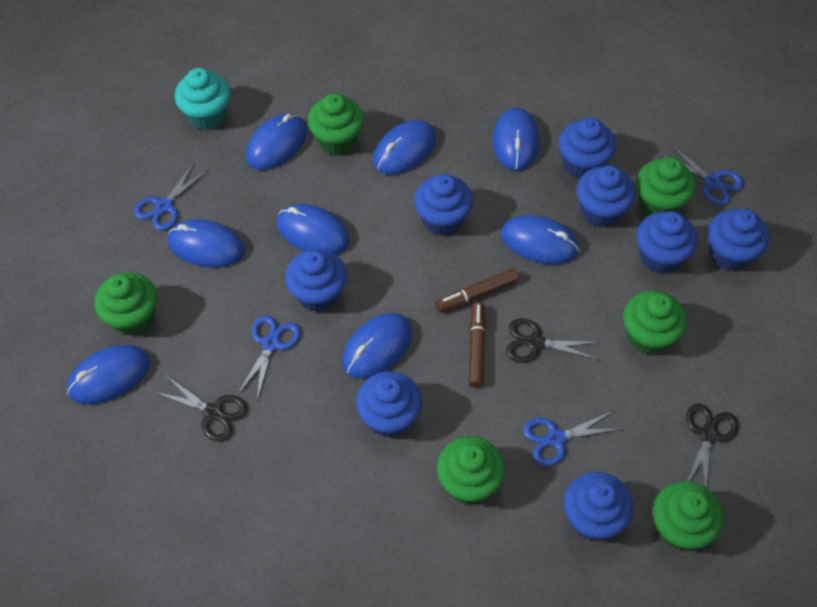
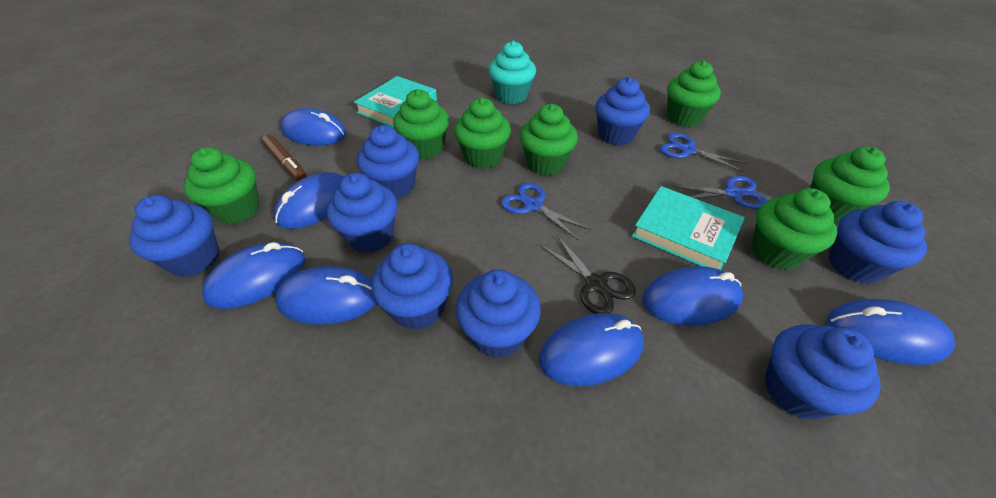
black scissors: [154,376,247,442] [506,318,600,363] [686,403,738,487] = 3 -> [540,234,636,314] = 1
blue mouse: [67,345,150,404] [168,219,245,268] [246,114,307,170] [277,204,350,255] [342,313,412,379] [373,120,436,175] [492,108,539,171] [501,215,579,264] = 8 -> [202,242,305,309] [274,172,344,229] [275,266,377,325] [281,108,347,145] [539,313,643,386] [642,266,743,326] [828,299,955,365] = 7
blue scissors: [134,162,208,231] [237,315,301,400] [523,411,620,466] [660,145,744,205] = 4 -> [501,183,591,240] [660,133,747,172] [671,176,767,209] = 3
brown marker: [435,268,519,313] [468,302,486,388] = 2 -> [261,134,307,181] = 1
green cupcake: [94,272,157,336] [308,93,364,155] [437,436,505,504] [623,291,687,355] [636,157,695,215] [653,481,723,550] = 6 -> [184,147,260,224] [393,89,449,159] [454,98,511,169] [520,104,578,176] [667,60,721,127] [751,188,837,270] [810,146,890,223] = 7
turquoise book: none = 0 -> [354,76,437,128] [632,186,745,270] = 2

